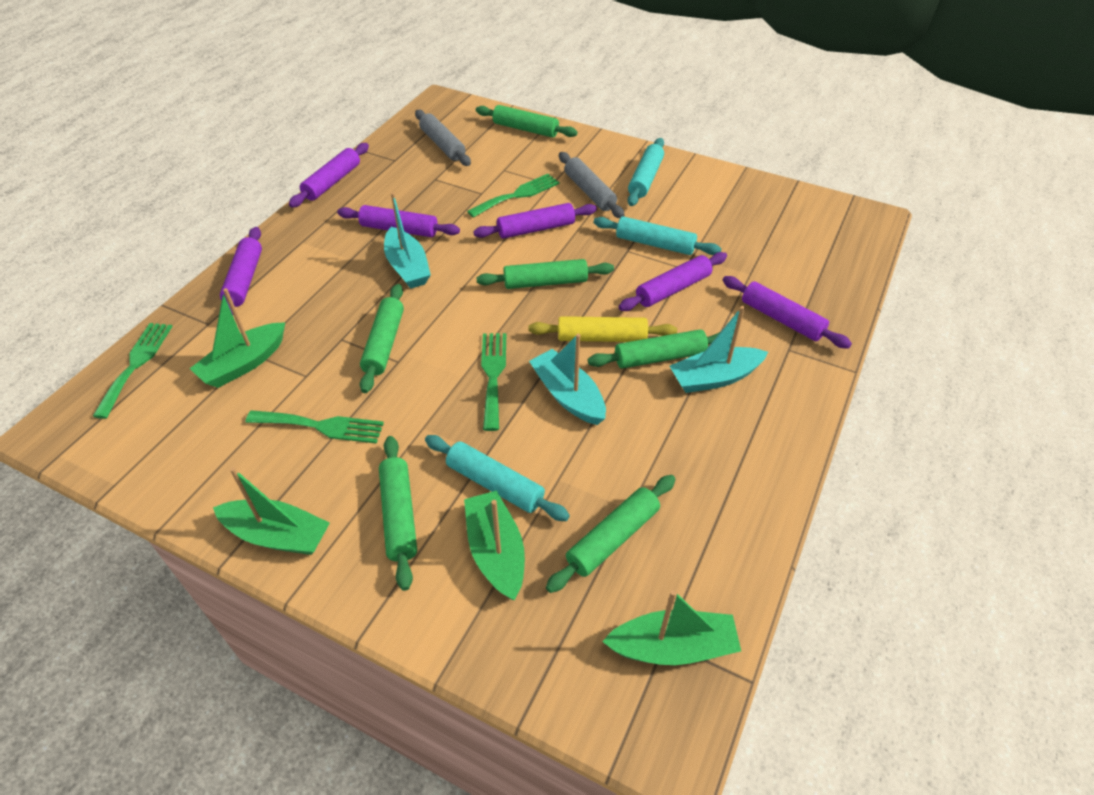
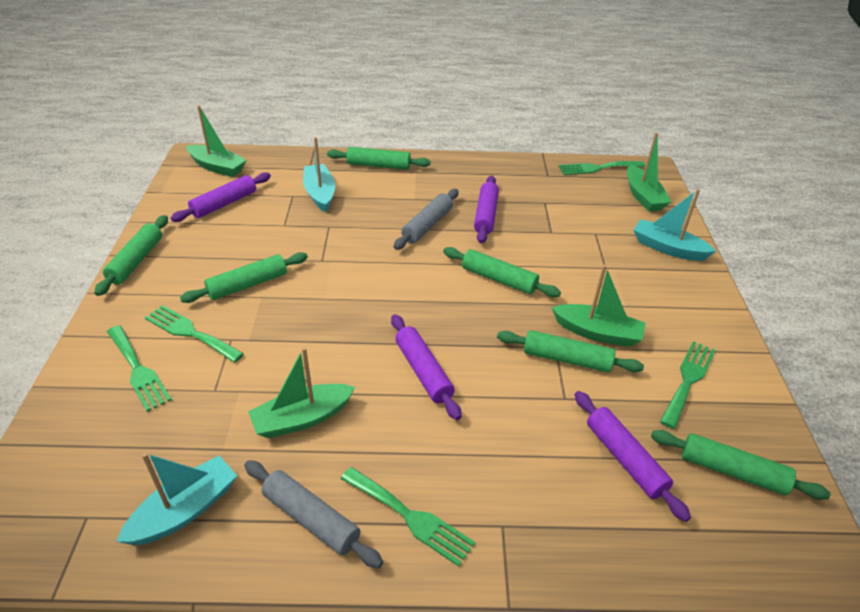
green fork: [93,323,173,419] [246,410,384,444] [467,174,560,218] [481,333,506,431] = 4 -> [107,325,172,412] [145,305,244,363] [341,467,475,566] [559,161,645,175] [660,341,715,429] = 5
purple rolling pin: [220,227,262,315] [289,143,369,208] [337,205,460,237] [473,203,597,239] [619,252,727,311] [723,276,852,349] = 6 -> [171,172,271,222] [391,314,462,420] [474,176,499,244] [575,391,691,522] = 4
turquoise rolling pin: [425,435,570,521] [594,216,722,255] [627,138,664,206] = 3 -> none = 0
yellow rolling pin: [529,316,677,342] = 1 -> none = 0

